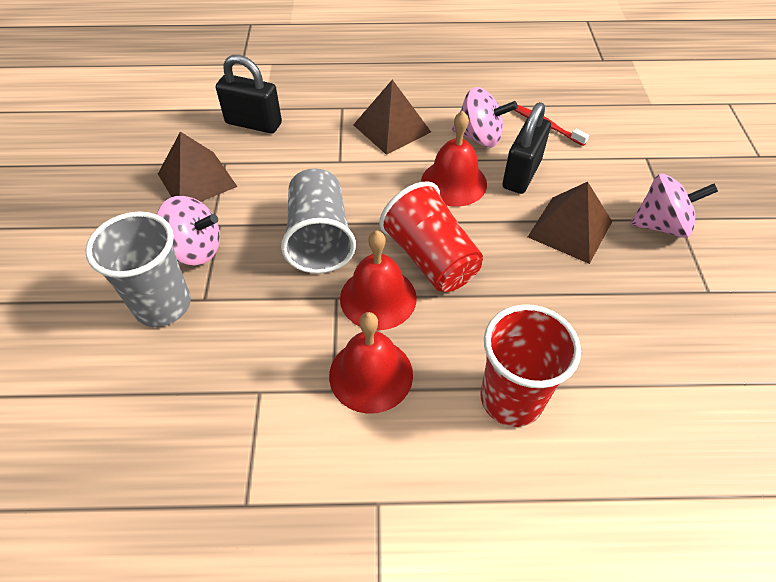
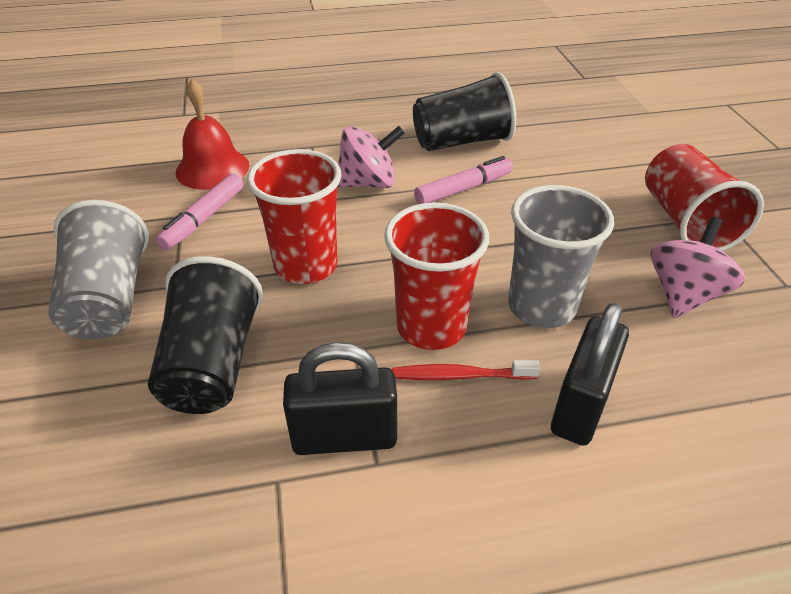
black cup: none = 0 -> [148,256,263,414] [413,72,516,151] = 2
brown pyramid: [158,132,237,202] [353,80,431,155] [528,182,612,264] = 3 -> none = 0
pink marker: none = 0 -> [156,174,244,250] [414,156,513,204] = 2
pink spinning top: [157,196,220,265] [452,87,518,147] [630,174,718,238] = 3 -> [337,126,405,188] [651,217,745,318] = 2
red bell: [329,312,413,414] [340,231,417,330] [421,111,487,207] = 3 -> [176,79,249,190] = 1
red cup: [379,181,483,292] [480,304,581,427] = 2 -> [247,149,342,284] [384,203,489,350] [645,144,764,251] = 3

